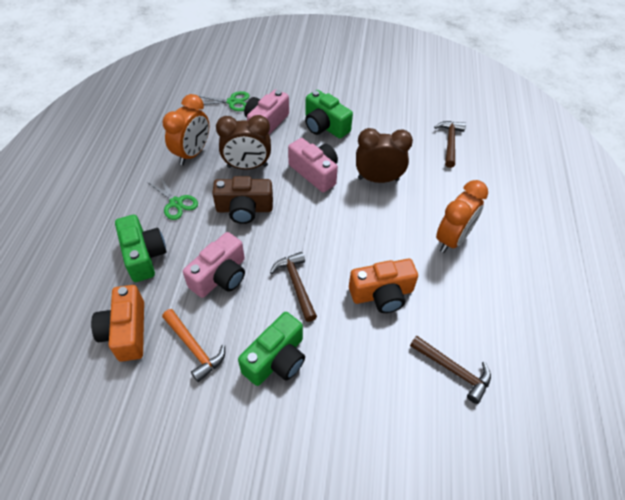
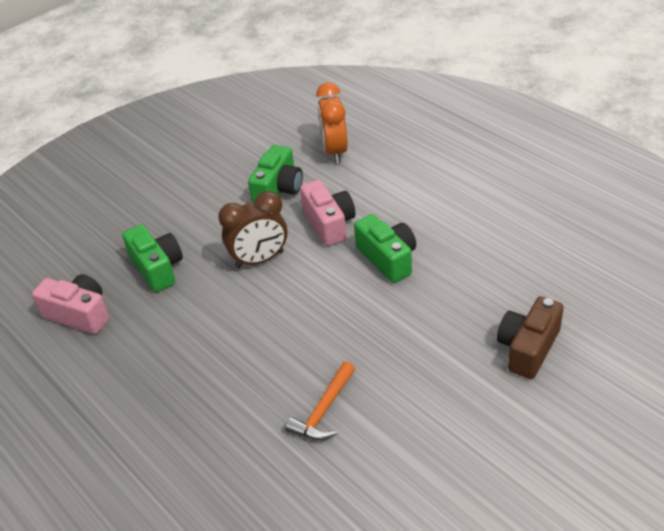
brown clock: [216,115,271,169] [356,128,413,183] = 2 -> [218,191,287,268] = 1
brown hammer: [270,252,317,322] [410,336,491,404] [434,121,466,168] = 3 -> none = 0
green scissors: [147,175,198,220] [199,91,250,111] = 2 -> none = 0
orange camera: [91,285,144,362] [349,259,418,313] = 2 -> none = 0
orange clock: [162,94,209,165] [436,180,488,253] = 2 -> [316,82,348,163] = 1
pink camera: [183,232,245,298] [244,89,289,134] [288,138,338,192] = 3 -> [32,274,109,334] [300,180,355,246] = 2

